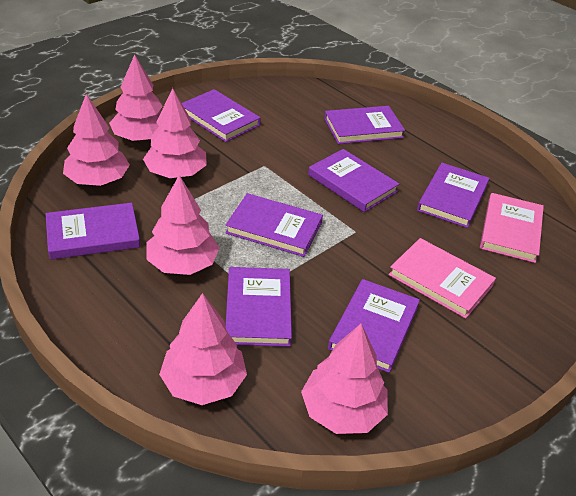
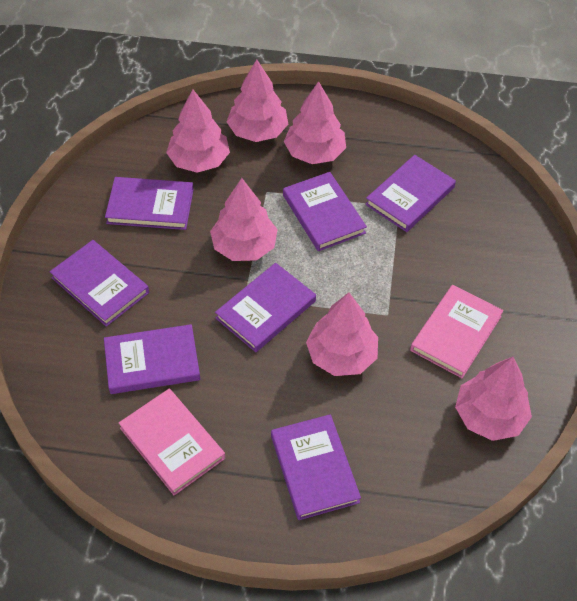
purple book: [46,203,140,260] [182,89,261,142] [225,193,323,257] [225,267,292,347] [308,149,399,212] [324,106,405,144] [328,279,420,373] [417,163,490,228] = 8 -> [50,240,149,327] [104,324,200,394] [105,177,194,230] [215,263,316,352] [271,414,361,520] [283,172,367,251] [365,155,456,232] = 7

